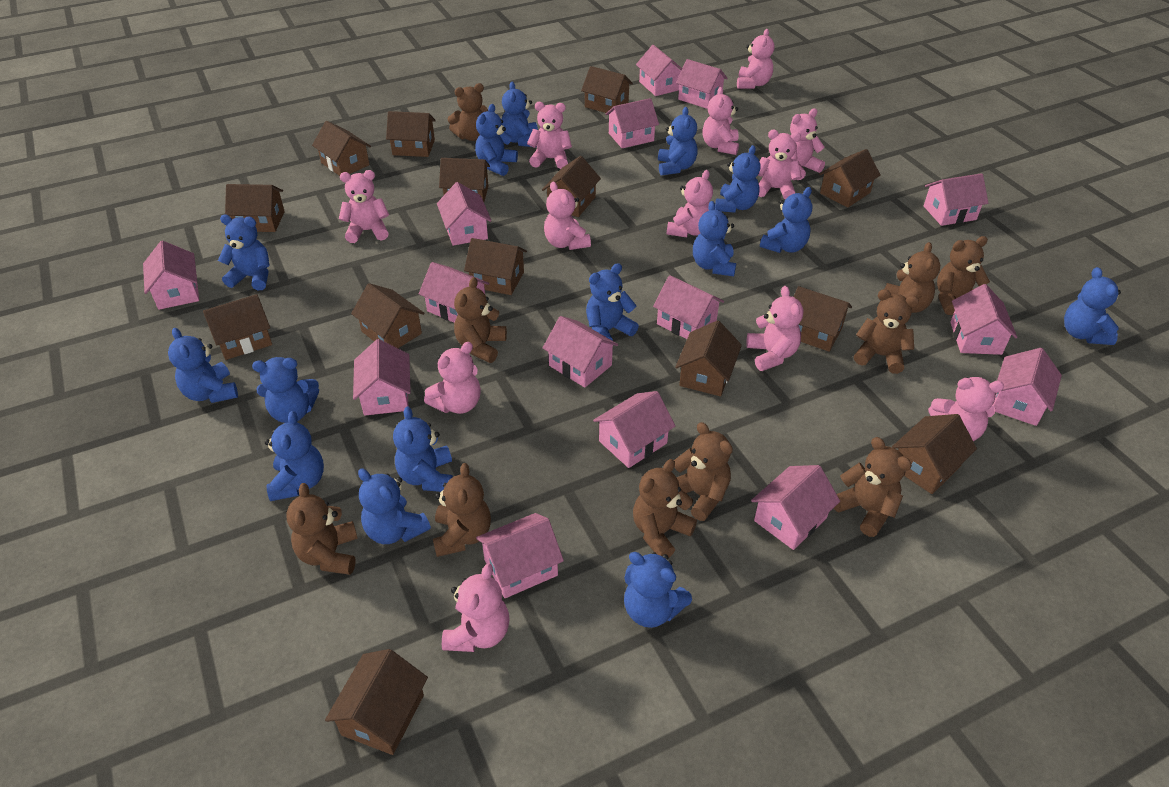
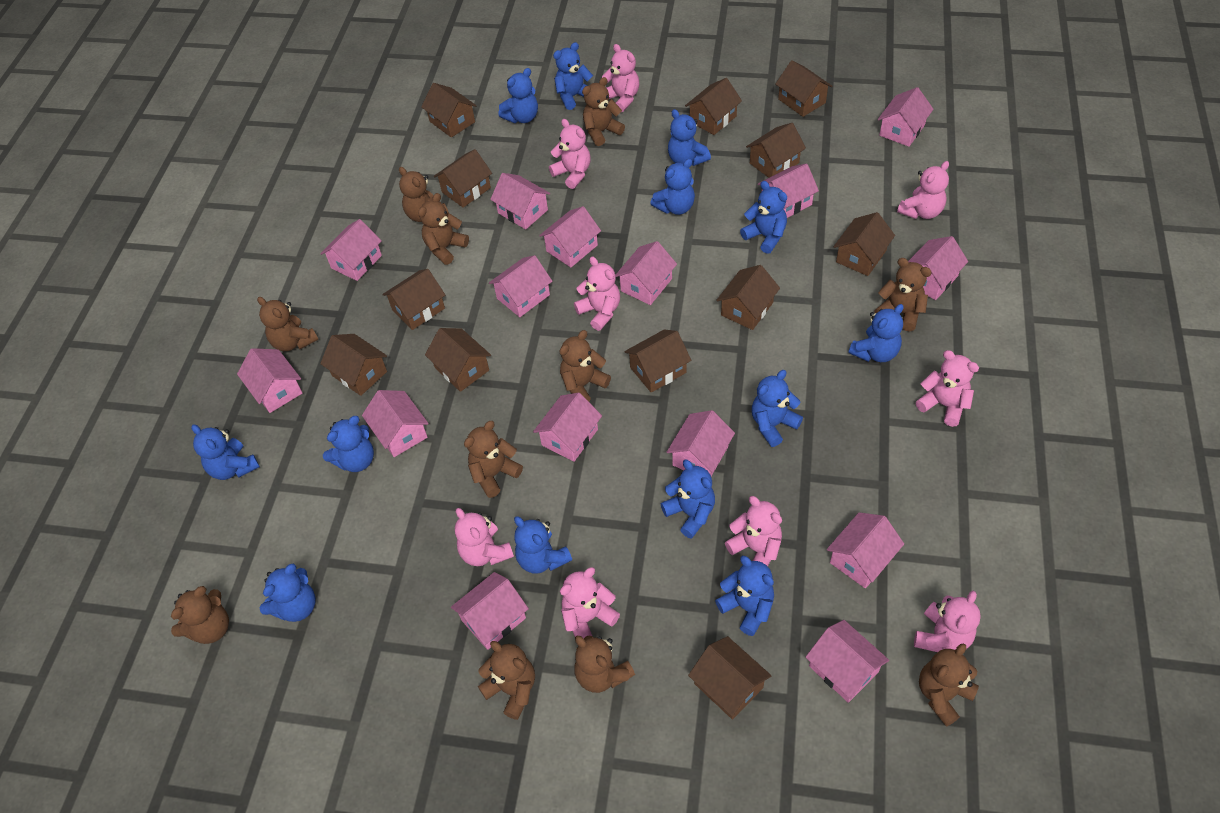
blue teddy bear: [168,328,238,403] [218,215,270,290] [252,357,319,423] [265,411,324,501] [358,469,431,544] [393,406,453,492] [475,104,518,176] [501,81,538,148] [586,263,639,341] [624,552,692,628] [658,107,698,176] [693,201,736,276] [715,145,760,213] [760,187,812,253] [1064,267,1121,345] = 15 -> [191,425,260,480] [260,564,316,622] [323,416,374,472] [498,68,538,123] [514,516,572,574] [553,42,593,110] [650,159,695,215] [661,460,715,539] [668,109,711,166] [715,556,774,636] [740,181,787,254] [752,370,803,447] [848,304,904,362] = 13
brown house: [203,294,272,360] [225,184,285,232] [312,121,371,176] [325,649,428,755] [351,283,425,348] [386,111,436,157] [439,158,490,202] [464,238,527,295] [542,156,601,217] [581,66,633,113] [675,320,742,396] [794,286,852,352] [819,149,881,207] [892,414,977,494] = 14 -> [320,334,387,396] [382,269,446,330] [421,83,477,138] [425,328,491,392] [434,149,492,208] [624,329,692,393] [685,78,742,135] [688,636,771,720] [716,265,780,330] [746,123,806,178] [775,60,832,117] [833,212,895,276] = 12
brown teddy bear: [286,483,358,575] [433,463,491,557] [448,83,488,141] [454,277,507,363] [633,459,697,558] [674,422,733,521] [834,437,912,537] [854,289,919,374] [885,242,940,313] [937,236,990,315] = 10 -> [171,586,229,644] [257,297,318,351] [399,167,449,222] [418,193,469,265] [464,421,523,498] [478,641,535,720] [560,330,611,402] [574,635,635,693] [582,77,625,146] [874,258,932,332] [919,644,979,727] = 11
pink teddy bear: [339,170,389,243] [424,342,481,414] [442,563,509,652] [527,102,572,169] [544,182,591,250] [667,170,713,237] [702,87,739,155] [737,29,774,89] [746,286,803,371] [758,130,802,200] [790,108,825,180] [928,377,1004,441] = 12 -> [455,508,514,566] [549,119,591,189] [560,567,620,638] [574,257,620,331] [602,44,639,112] [725,496,782,566] [897,161,949,219] [914,591,981,652] [916,350,979,427] = 9

